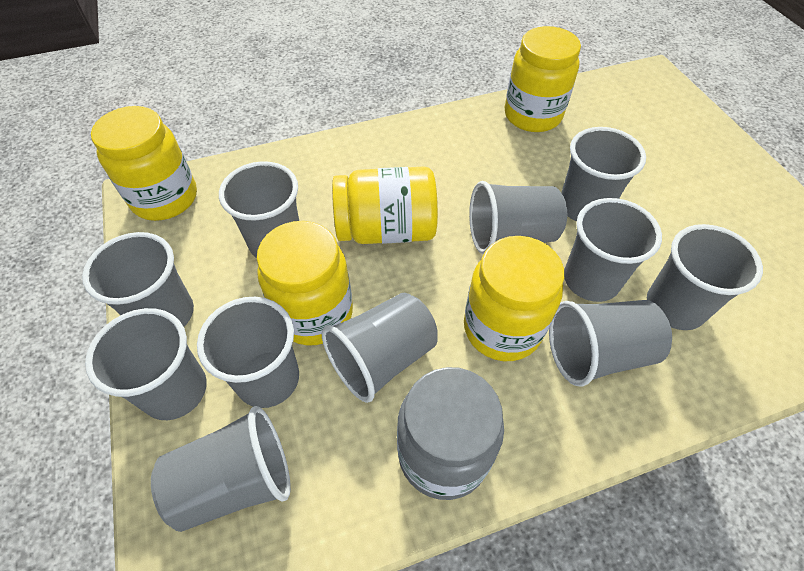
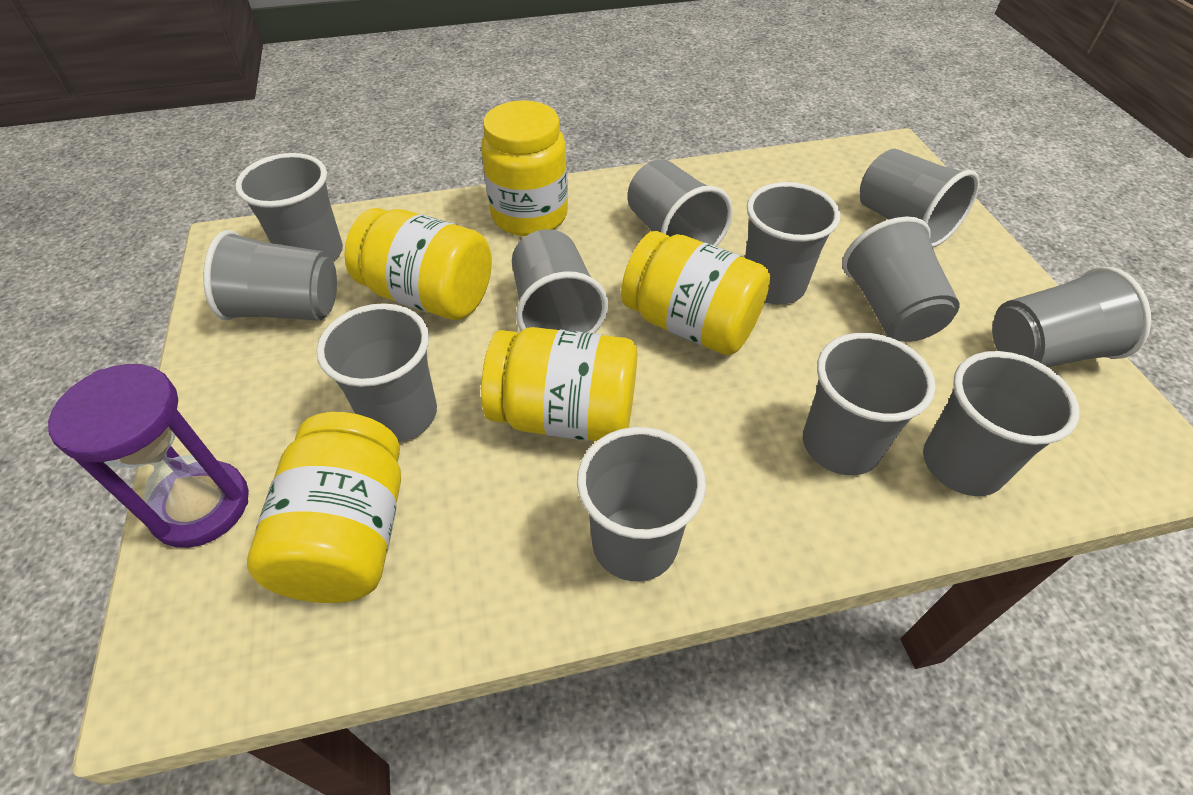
grey cup: [82,232,194,327] [85,308,207,420] [151,406,291,532] [197,297,299,408] [219,161,299,258] [322,293,438,403] [469,181,567,254] [549,300,672,387] [561,127,646,221] [564,198,662,302] [647,224,763,330] = 11 -> [203,230,337,321] [235,153,343,261] [316,303,437,442] [512,229,608,333] [577,427,706,581] [627,159,733,247] [745,182,841,305] [803,333,936,475] [842,216,960,342] [860,149,979,247] [923,351,1080,496] [992,267,1151,367] = 12
grey jar: [397,367,504,500] = 1 -> none = 0
purple hourglass: none = 0 -> [48,364,249,548] = 1

